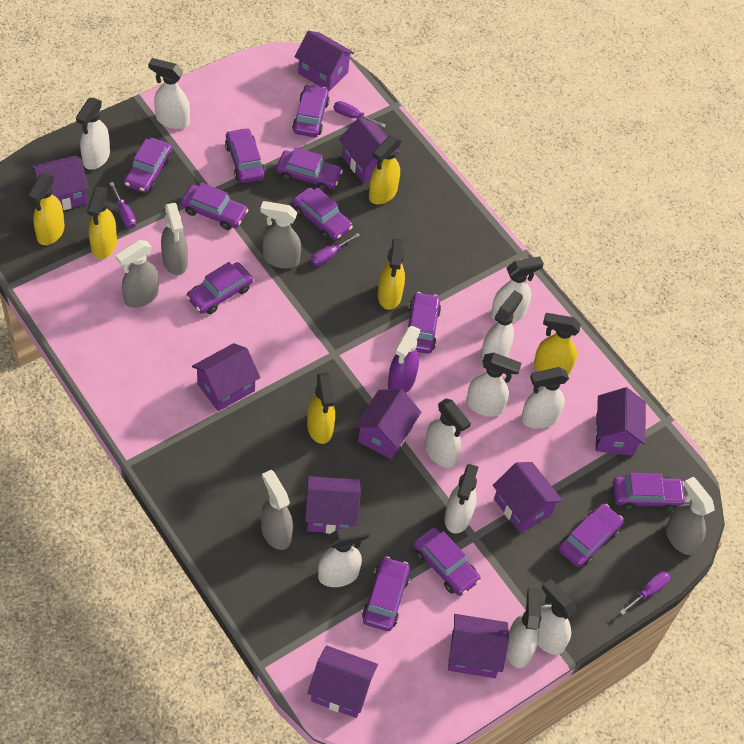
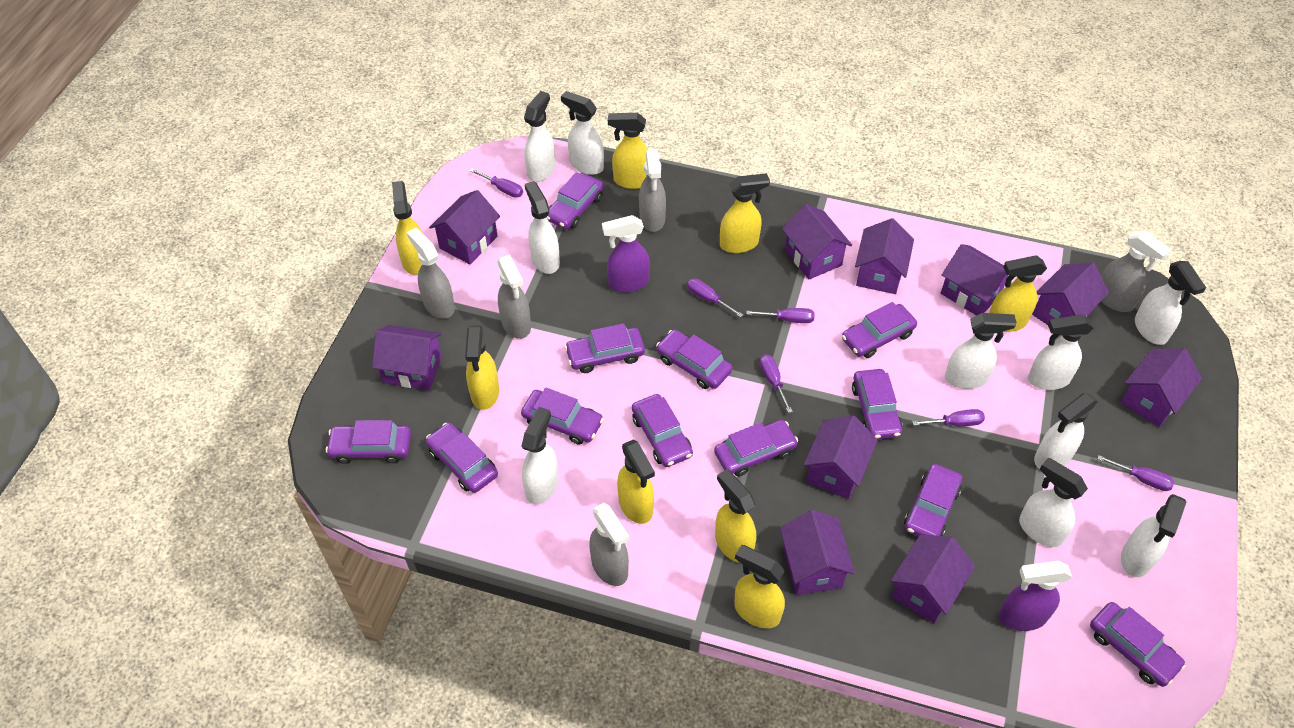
purple screwdriver: [109,182,136,229] [311,233,360,266] [334,101,386,127] [620,571,670,615] = 4 -> [470,169,523,198] [687,278,743,318] [746,308,815,323] [760,354,793,413] [912,409,985,426] [1097,455,1174,491] = 6
purple spray bottle: [388,326,421,393] = 1 -> [602,215,650,293] [999,561,1072,631] = 2
white spray bottle: [76,98,110,170] [148,58,190,129] [318,524,370,587] [425,399,471,468] [445,464,479,534] [466,353,522,417] [480,290,523,365] [491,256,544,323] [506,587,541,668] [521,367,569,429] [538,579,577,655] = 11 -> [521,407,558,504] [524,91,555,182] [525,181,560,274] [561,91,604,175] [945,313,1017,389] [1019,457,1088,547] [1028,314,1093,390] [1034,393,1098,469] [1121,494,1186,577] [1135,261,1206,345] = 10
yellow spray bottle: [28,173,65,245] [87,186,117,259] [307,372,335,444] [369,135,401,204] [378,238,405,310] [534,313,581,375] = 6 -> [392,181,422,275] [465,325,499,410] [608,113,648,189] [617,440,655,524] [715,469,756,563] [720,173,770,253] [734,545,785,628] [989,256,1047,332] = 8

